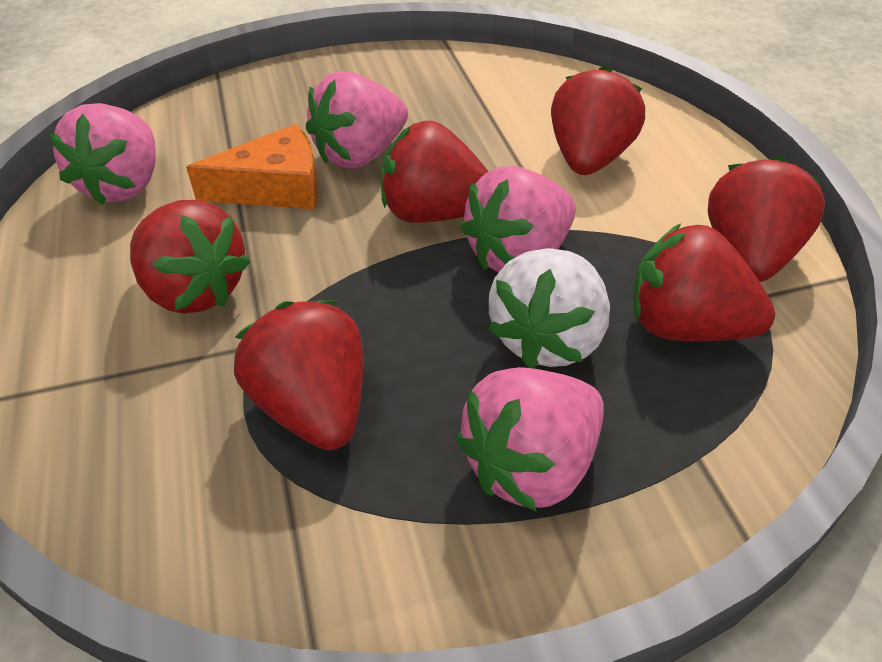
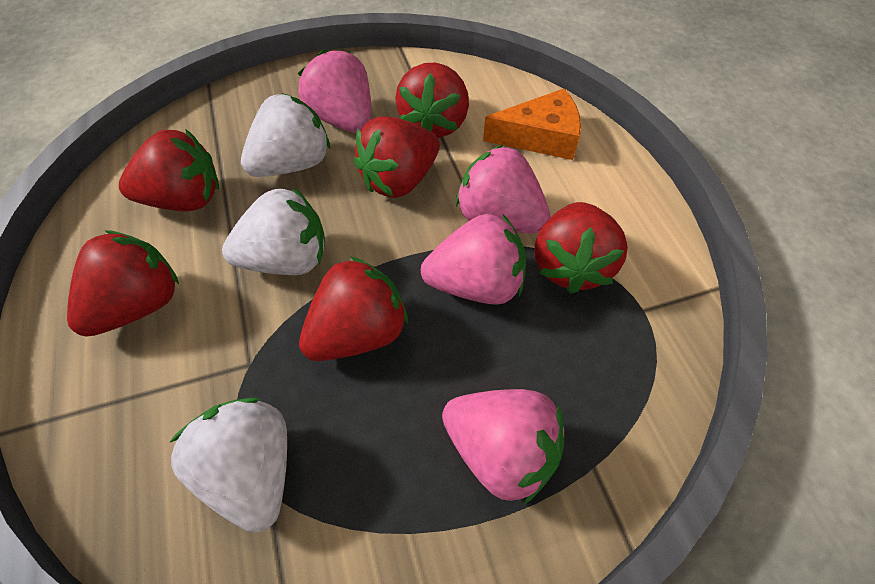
white strawberry: [488,248,610,368] = 1 -> [169,398,287,533] [222,187,325,275] [241,93,330,177] = 3

